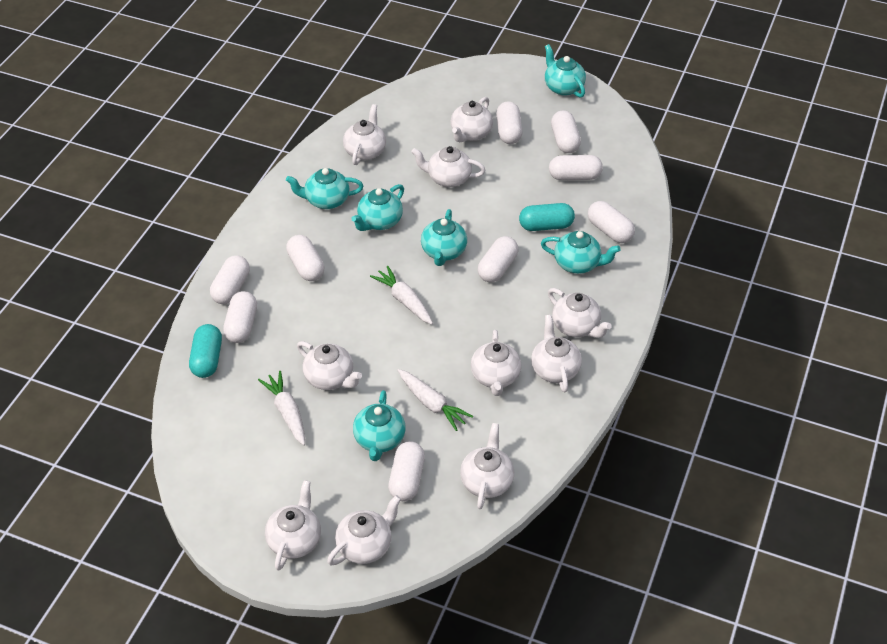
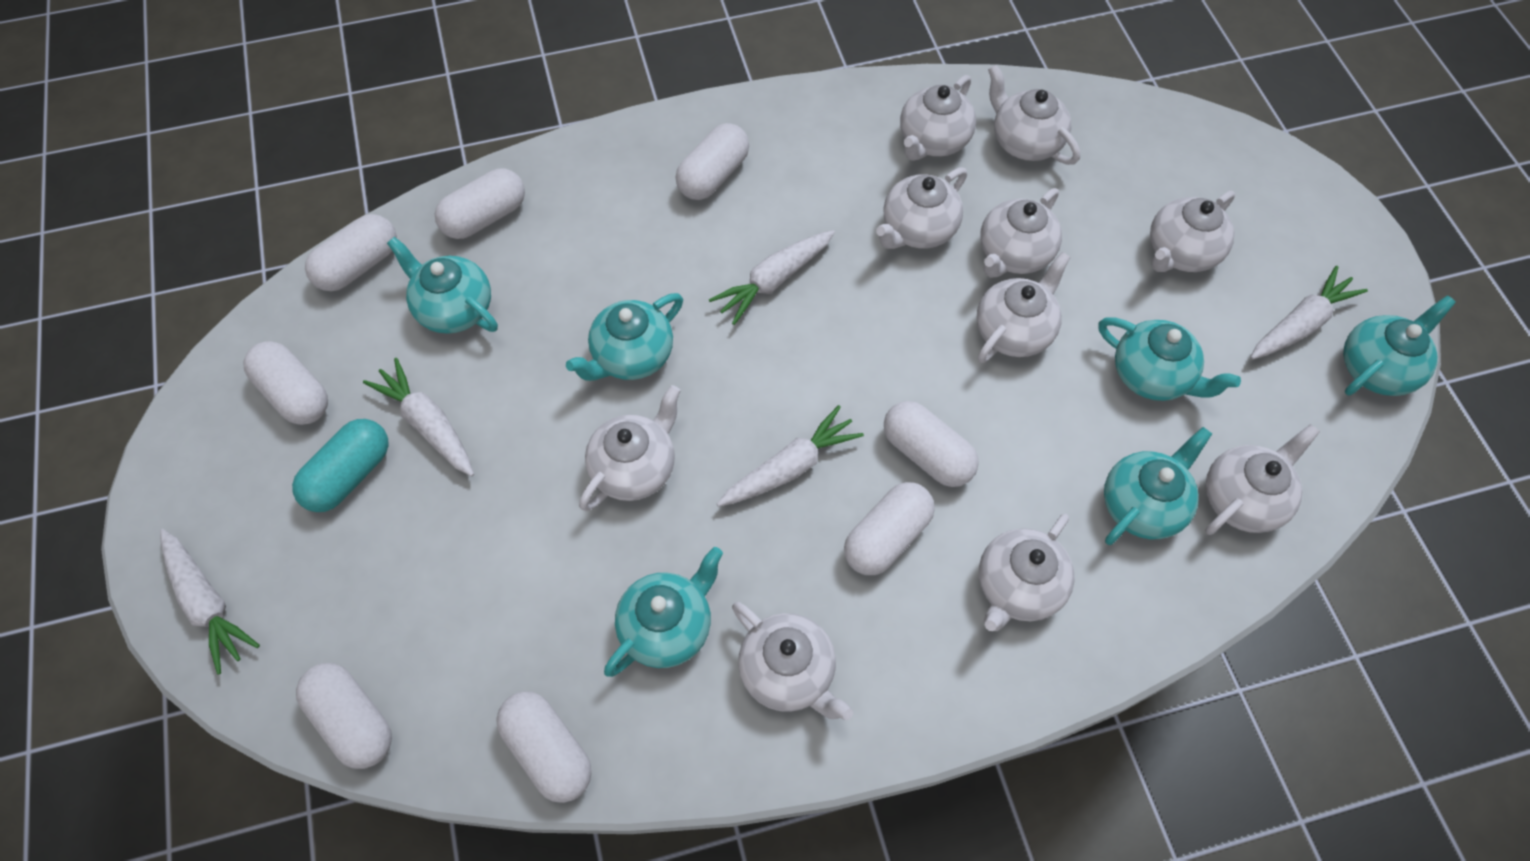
turquoise capsule: [189,324,222,378] [519,203,575,231] = 2 -> [292,419,389,512] = 1
white capsule: [210,255,250,304] [223,291,257,343] [286,235,325,281] [388,441,425,501] [478,236,518,282] [496,101,523,144] [549,155,603,180] [551,110,581,153] [588,201,635,243] = 9 -> [244,341,328,425] [296,663,392,769] [305,214,397,291] [435,169,525,239] [496,691,592,803] [676,123,749,200] [844,482,935,575] [884,401,979,487] = 8
white carrot: [258,371,305,446] [370,266,433,325] [397,369,473,431] = 3 -> [160,529,260,675] [363,358,474,476] [709,230,835,325] [717,405,864,507] [1250,266,1368,360] = 5

